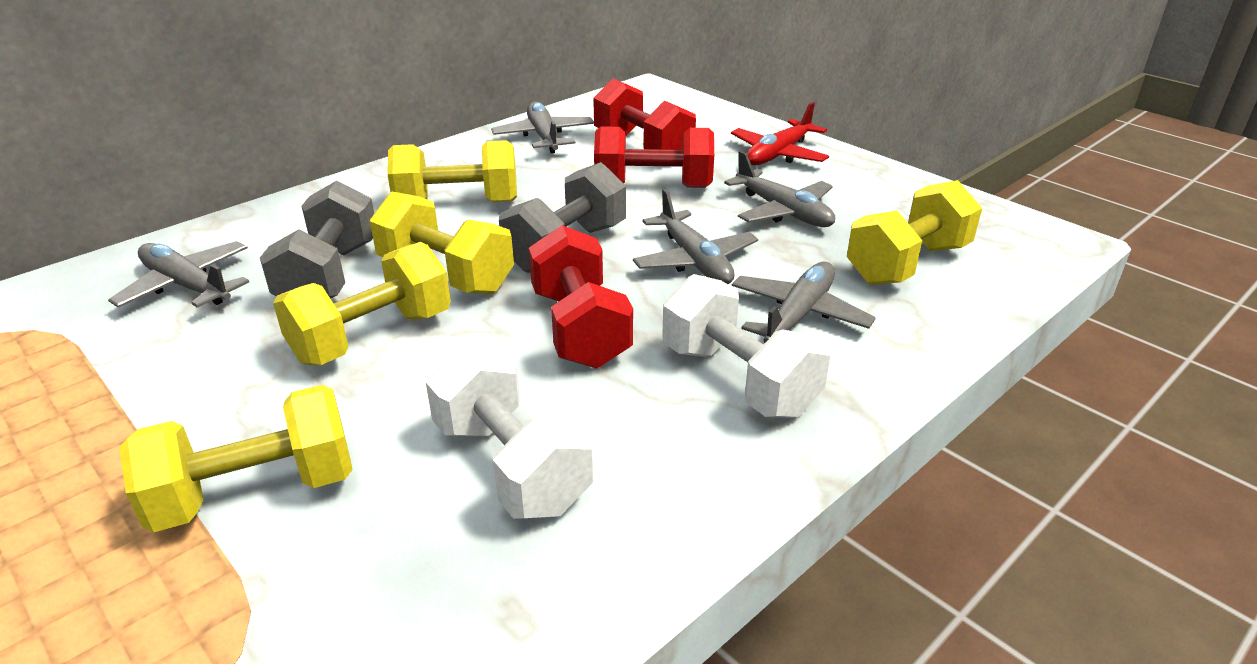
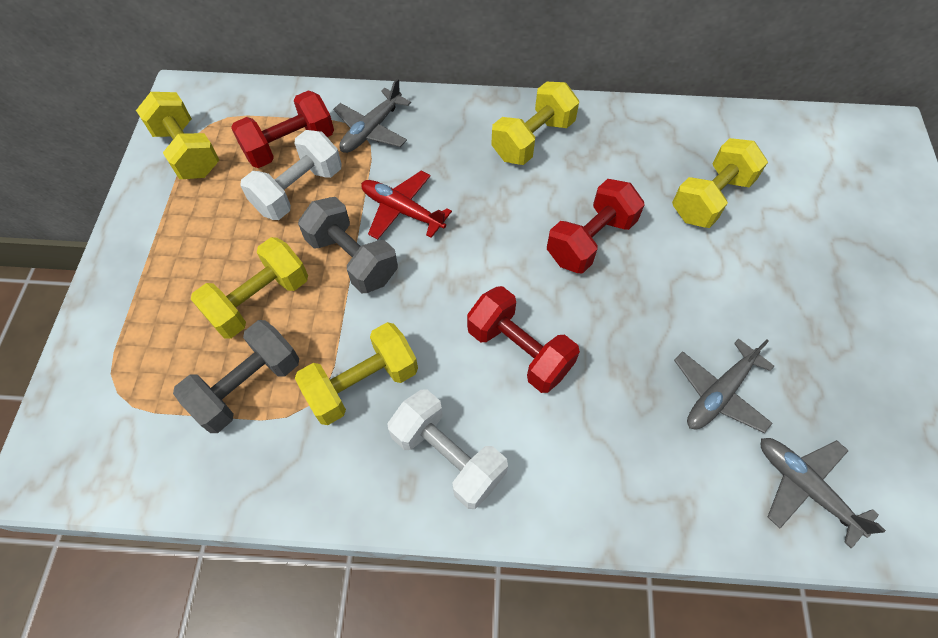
grey plane: [108,241,249,308] [491,101,594,153] [633,189,758,284] [724,151,835,227] [732,262,876,343] = 5 -> [333,78,411,153] [674,339,774,433] [761,438,886,548] = 3

